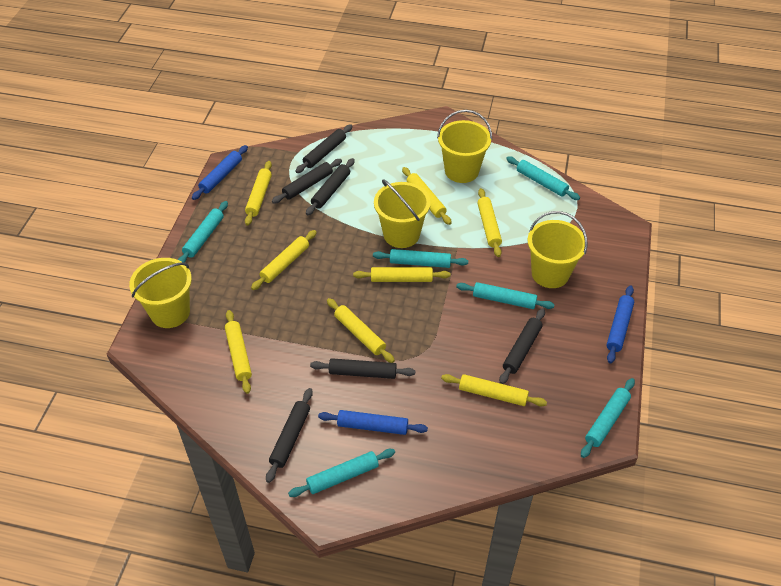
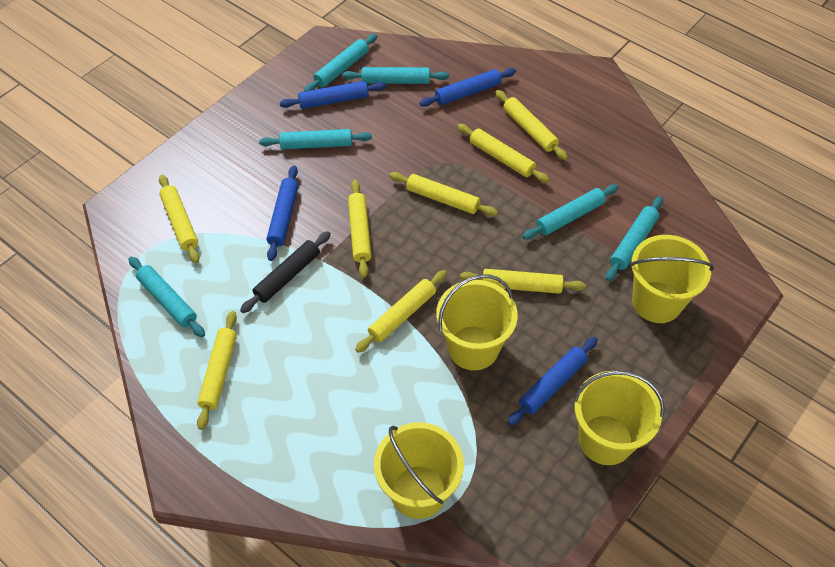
black rolling pin: [266,388,313,483] [272,159,342,204] [295,124,353,173] [306,158,355,215] [310,358,415,379] [499,308,545,384] = 6 -> [240,231,331,313] = 1
blue rolling pin: [192,145,248,200] [318,410,428,435] [606,285,634,363] = 3 -> [267,166,299,261] [280,81,387,109] [419,68,516,107] [508,337,598,426] = 4

